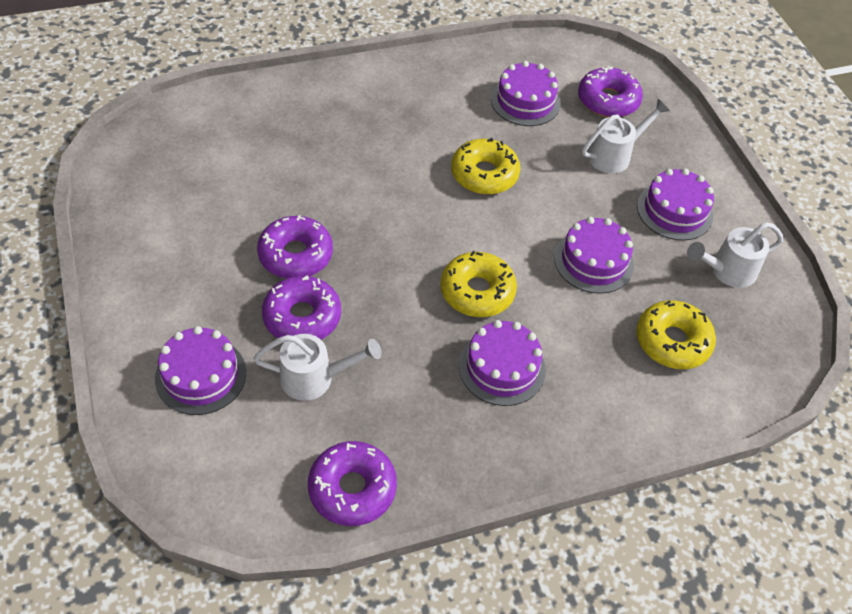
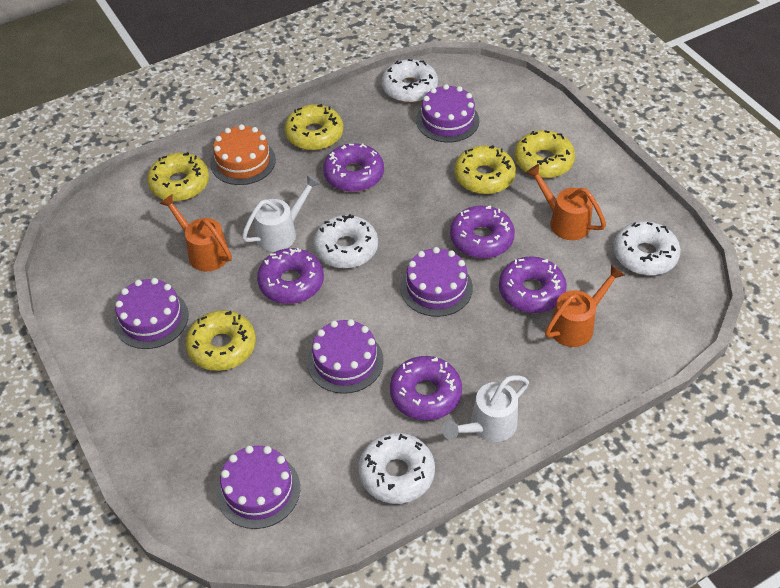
orange cake: none = 0 -> [210,124,276,185] = 1
orange watering can: none = 0 -> [159,194,232,271] [526,164,606,240] [545,265,625,347] = 3
purple donut: [257,215,333,278] [262,275,341,339] [308,441,397,526] [578,66,643,117] = 4 -> [257,248,324,304] [323,143,384,192] [390,356,462,420] [450,205,515,259] [499,256,567,313] = 5
white donut: none = 0 -> [313,214,378,269] [359,433,435,504] [382,59,438,103] [613,221,681,276] = 4
white watering can: [253,334,382,401] [582,99,670,173] [687,222,783,288] = 3 -> [242,175,321,252] [442,375,529,442] = 2
yellow donut: [440,251,517,317] [451,138,520,195] [636,300,716,369] = 3 -> [147,152,209,202] [186,310,256,371] [284,104,343,150] [454,145,516,194] [514,130,575,178] = 5

